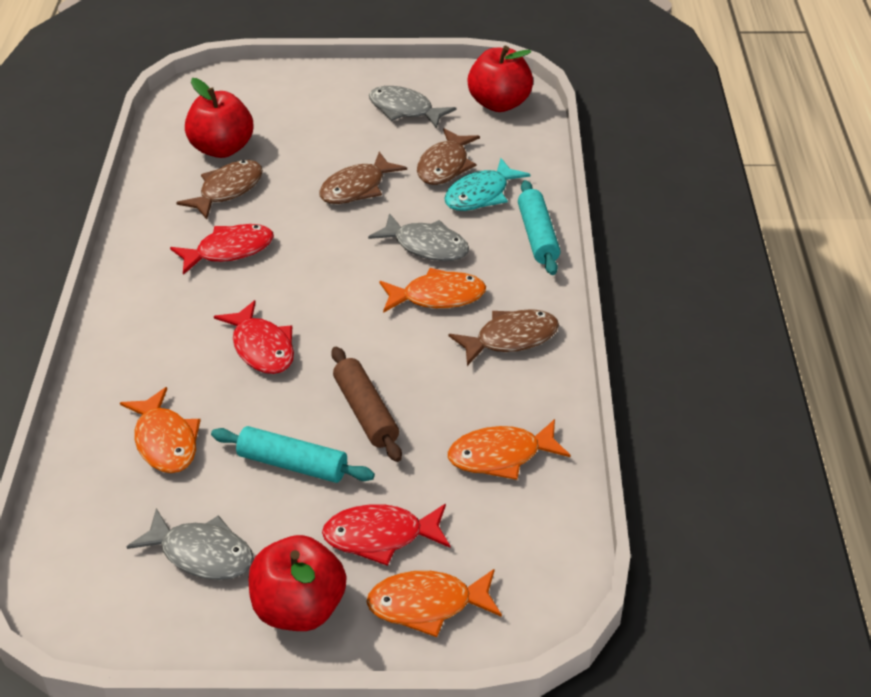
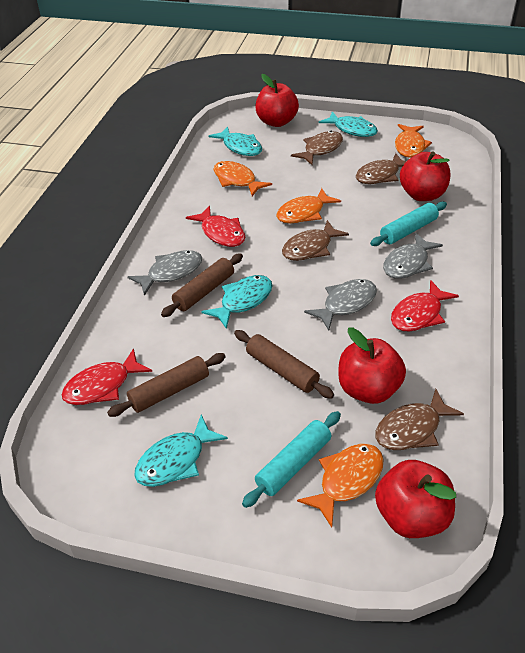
brown rolling pin: [331,347,402,462] = 1 -> [107,353,226,417] [161,253,243,317] [234,330,334,399] = 3
red apple: [185,78,253,158] [249,535,346,631] [467,46,533,112] = 3 -> [256,74,299,127] [338,327,406,404] [375,460,456,538] [400,152,450,201] = 4
turquoise fish: [444,158,531,211] = 1 -> [134,414,228,487] [201,275,273,329] [208,126,262,156] [319,111,378,137] = 4

